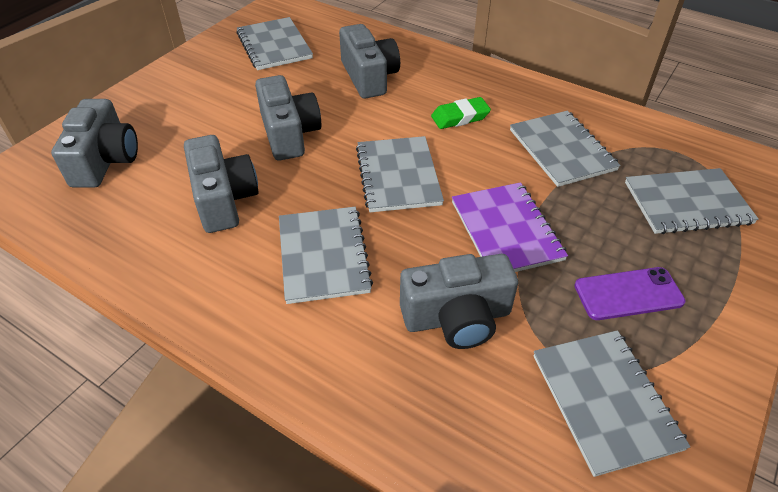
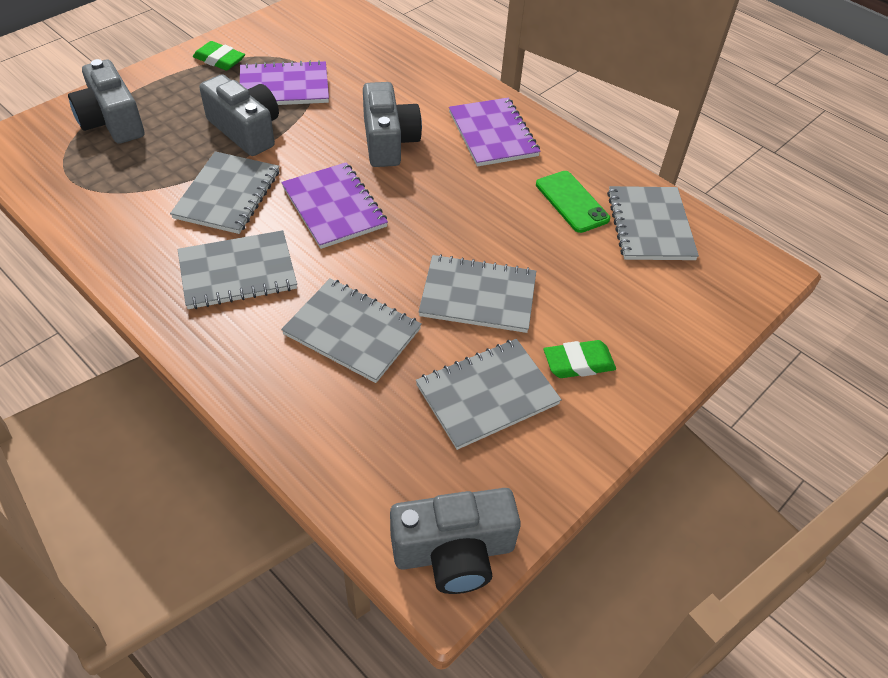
green eraser: [431,97,491,129] = 1 -> [193,41,245,71] [544,340,616,378] = 2
green phone: none = 0 -> [536,171,610,233] = 1
grey camera: [51,99,138,188] [184,135,259,233] [255,75,321,161] [339,24,400,99] [400,254,518,349] = 5 -> [68,59,144,144] [199,74,279,156] [363,82,422,167] [390,488,521,594] = 4
purple notebook: [452,182,568,272] = 1 -> [240,60,329,105] [281,162,388,249] [449,97,540,167] = 3
purple phone: [574,267,686,320] = 1 -> none = 0

